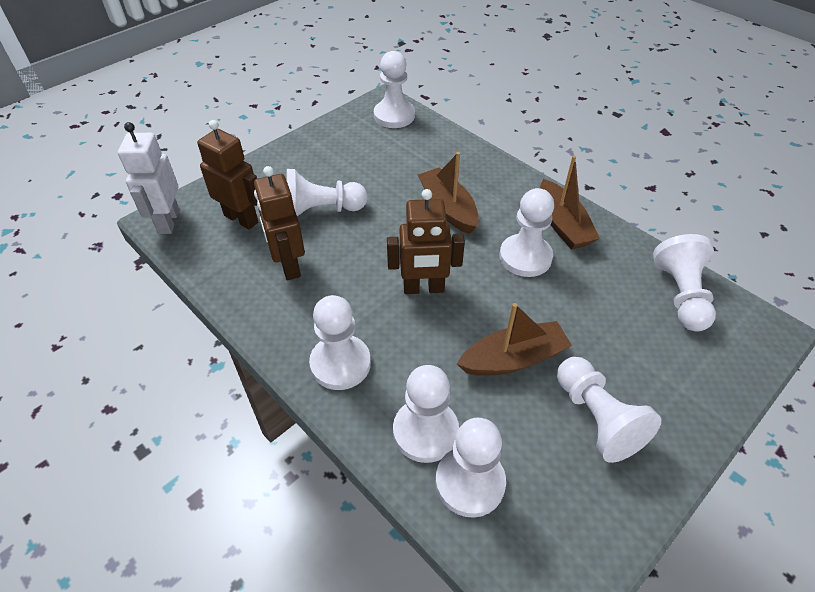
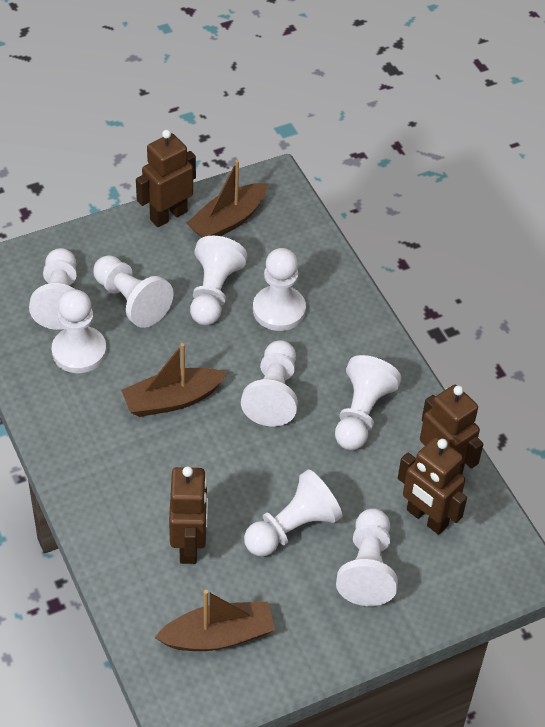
brown robot: [197,120,258,230] [254,166,305,280] [387,189,465,294] = 3 -> [136,130,196,227] [169,466,208,564] [398,437,467,535] [420,385,483,474] = 4
white pawn: [286,169,367,217] [309,295,371,390] [374,51,415,128] [393,365,459,463] [436,418,506,518] [499,188,554,277] [557,357,661,463] [653,234,716,332] = 8 -> [29,248,77,330] [52,289,107,373] [93,255,173,328] [190,236,247,325] [241,340,298,427] [244,469,343,556] [253,248,306,331] [335,355,402,450] [336,508,398,606] = 9
white robot: [118,122,179,234] = 1 -> none = 0

